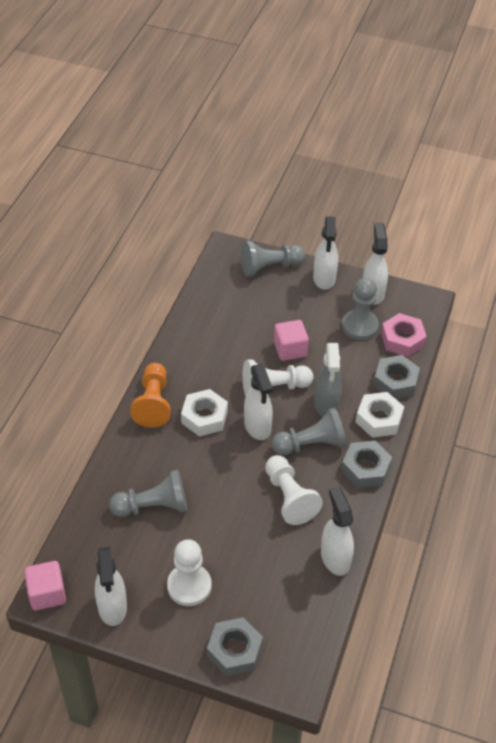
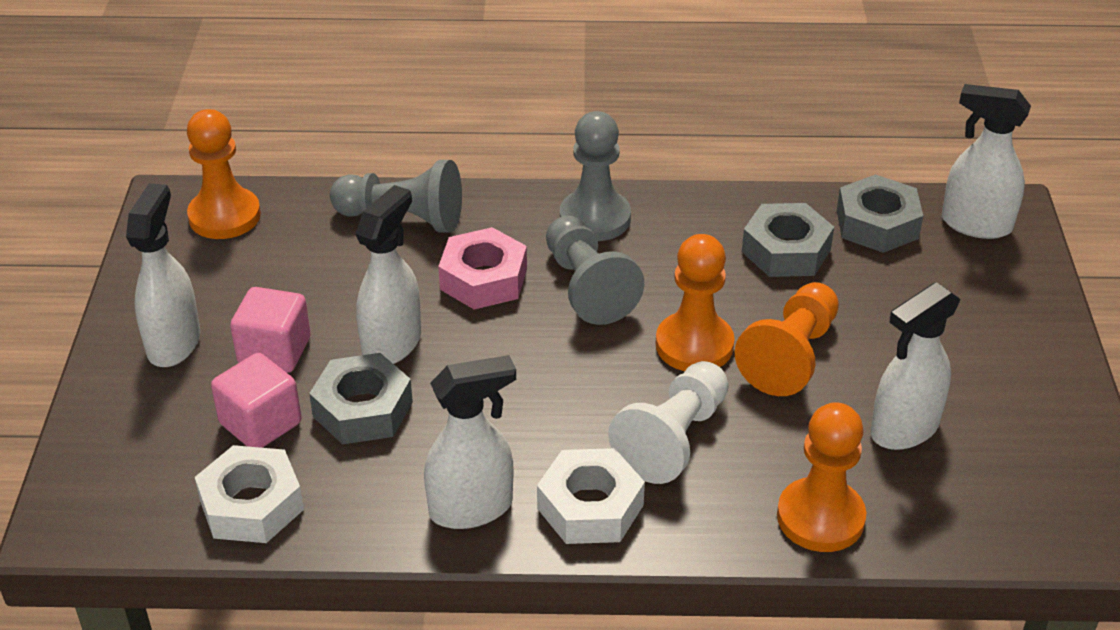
grey pawn: [109,470,187,517] [241,241,305,277] [271,407,347,455] [342,278,379,340] = 4 -> [330,160,462,233] [546,216,644,325] [560,111,631,241] = 3
grey spray bottle: [314,343,342,417] = 1 -> none = 0
orange pawn: [130,363,171,428] = 1 -> [187,109,261,239] [656,234,735,371] [734,282,839,396] [777,402,866,552] = 4
white pawn: [167,539,212,606] [242,359,313,396] [265,455,323,525] = 3 -> [608,361,729,484] = 1

